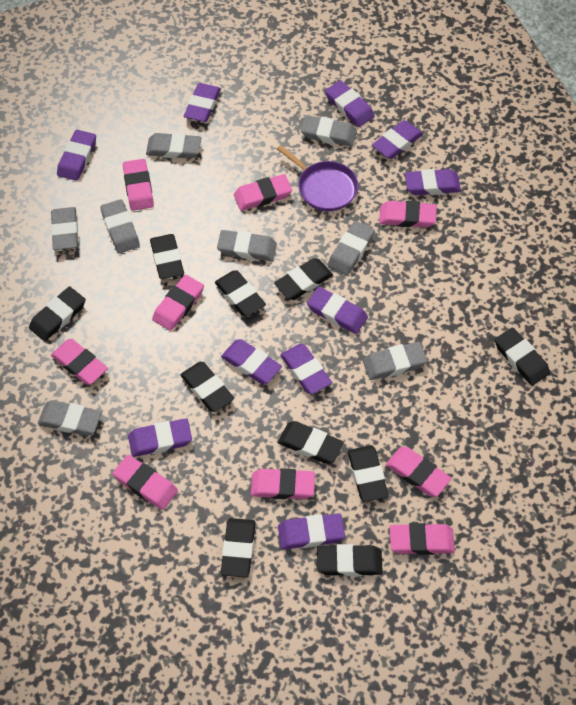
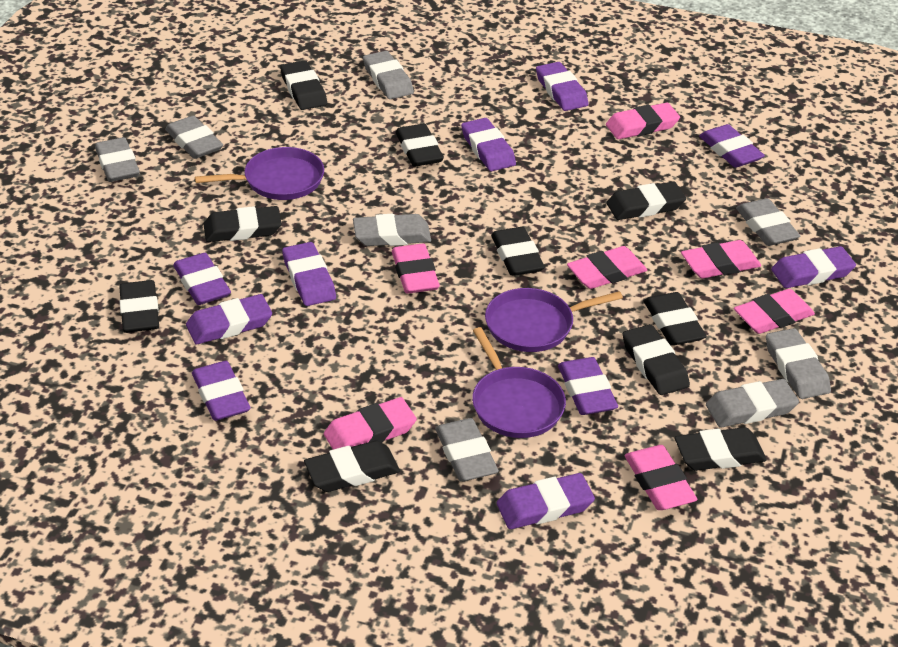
pink eraser: [51,339,108,385] [112,455,178,510] [123,159,154,211] [152,275,204,331] [234,174,292,211] [251,468,315,499] [379,201,437,228] [386,447,451,497] [390,523,455,555] = 9 -> [324,397,417,449] [392,243,440,294] [567,246,647,289] [606,103,680,139] [624,445,697,510] [681,240,761,278] [734,289,815,334] = 7
purple pan: [277,145,358,211] = 1 -> [195,147,324,200] [472,327,566,438] [485,288,623,352] = 3

